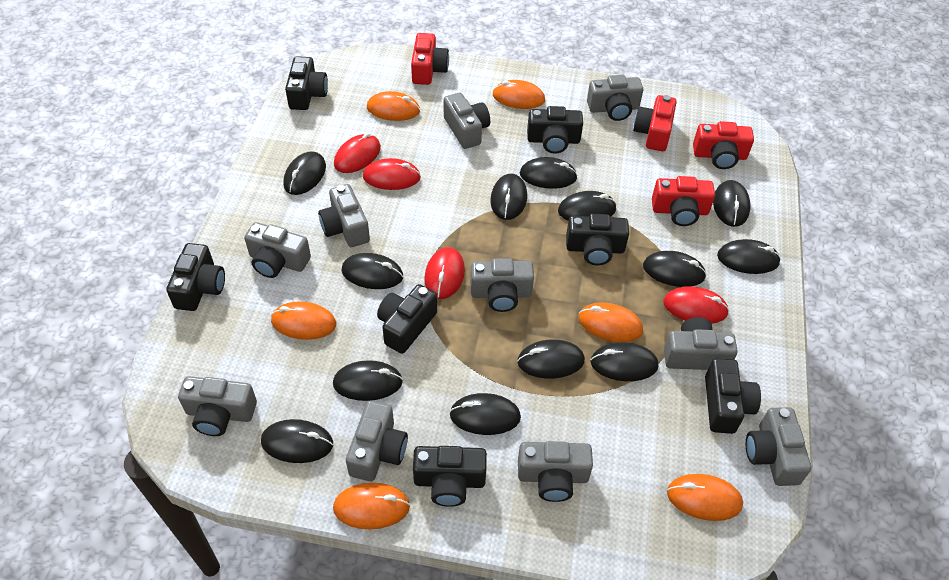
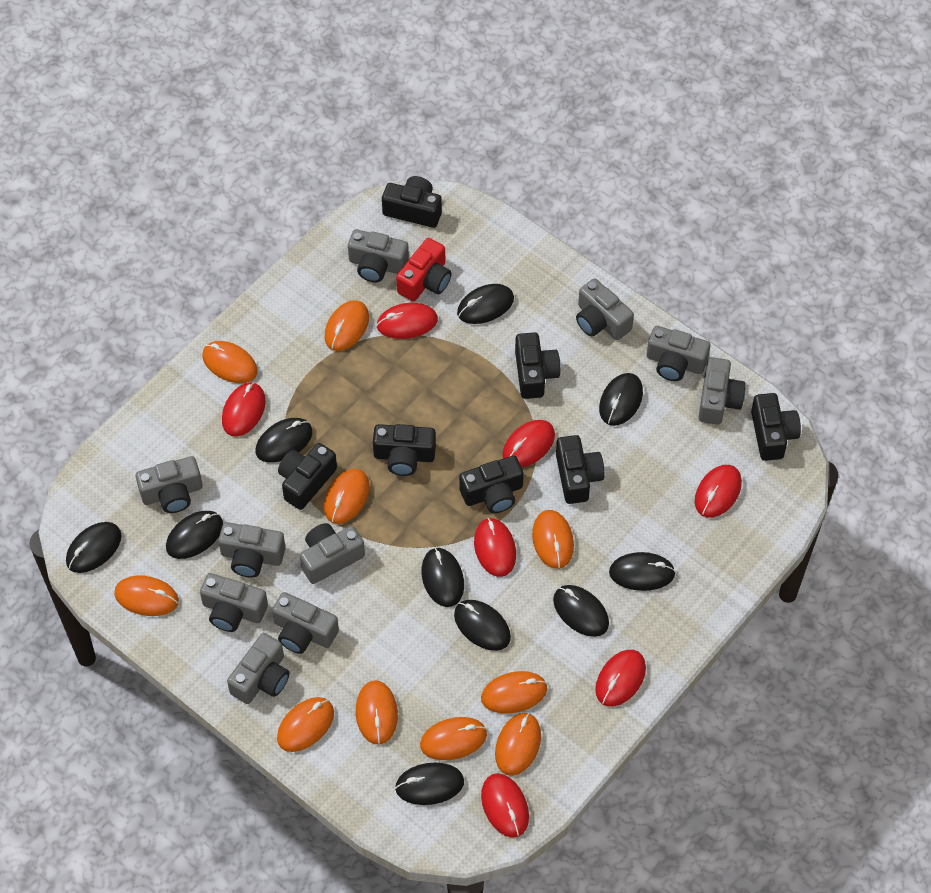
black mouse: [261,419,333,463] [283,151,326,195] [333,360,403,401] [341,253,403,289] [449,393,521,435] [490,174,527,220] [517,339,585,379] [520,157,578,189] [558,191,617,221] [590,342,659,381] [643,251,707,287] [713,180,750,227] [717,239,781,274] = 13 -> [66,522,122,573] [166,511,223,559] [256,418,313,463] [395,763,464,805] [422,548,464,607] [454,600,511,651] [457,284,514,324] [553,585,609,637] [599,373,643,426] [609,552,676,591] = 10
orange mouse: [271,301,336,340] [333,483,410,529] [367,91,420,121] [493,80,545,109] [578,302,643,342] [667,474,743,521] = 6 -> [114,576,179,616] [202,341,258,383] [277,697,334,752] [324,469,369,524] [325,300,369,351] [356,680,398,745] [420,717,487,760] [481,671,547,714] [495,713,541,776] [532,510,574,569] = 10
red camera: [411,33,449,85] [633,95,677,151] [652,176,715,226] [693,121,754,169] = 4 -> [396,238,452,301] = 1
red mouse: [334,133,381,173] [363,158,421,190] [424,247,465,299] [663,286,729,324] = 4 -> [222,382,266,437] [376,303,438,339] [474,518,516,577] [481,773,529,838] [502,420,555,467] [595,650,646,707] [695,465,742,518] = 7

